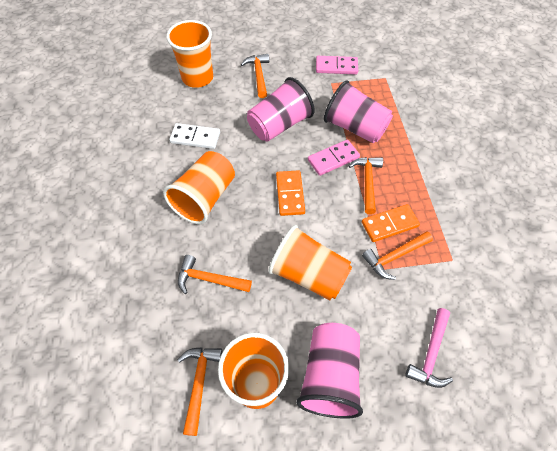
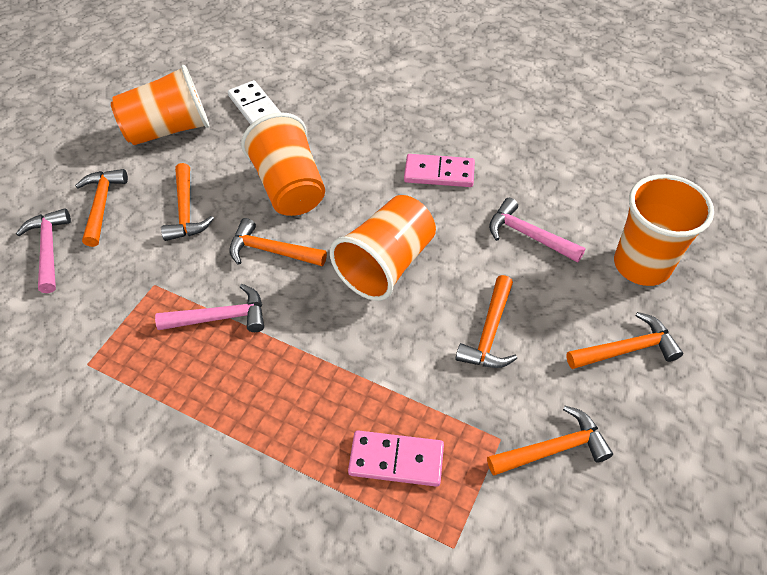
orange domino: [276,170,305,216] [362,204,420,242] = 2 -> none = 0
orange hammer: [178,255,252,294] [178,347,223,436] [241,54,269,98] [349,157,383,214] [362,232,433,280] = 5 -> [75,169,128,247] [161,163,214,241] [229,218,327,266] [455,275,517,368] [487,406,613,476] [566,312,683,369] = 6
pink cup: [247,77,314,142] [296,323,363,419] [324,80,393,143] = 3 -> none = 0
pink hammer: [405,308,453,388] = 1 -> [16,208,71,293] [155,284,264,332] [489,198,586,263] = 3

